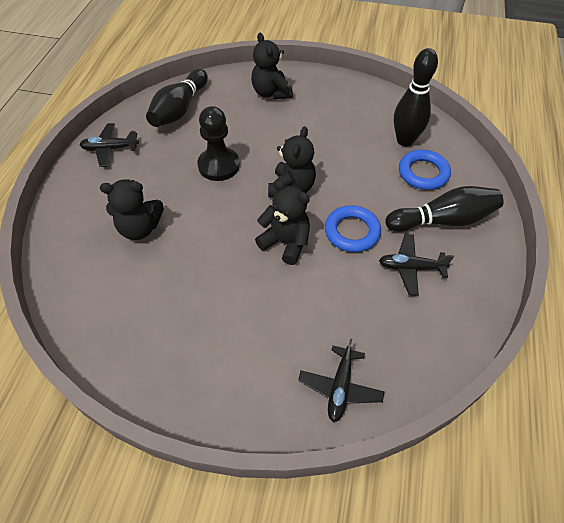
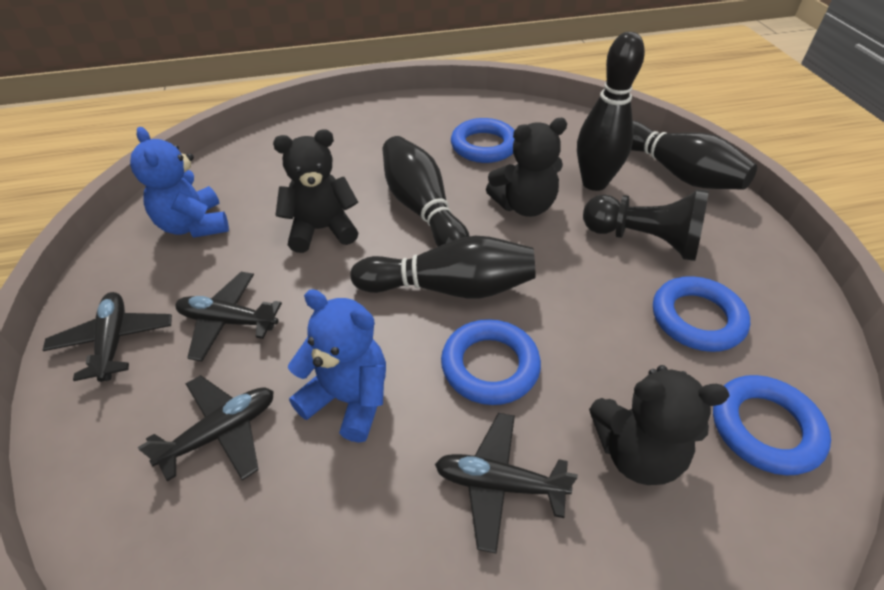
black bowling pin: [146,69,208,127] [386,186,503,232] [394,48,438,147] = 3 -> [350,235,535,299] [382,136,469,247] [577,32,645,191] [631,121,757,190] = 4
black plane: [80,123,139,167] [298,339,384,422] [379,234,454,296] = 3 -> [43,292,172,382] [138,375,274,481] [175,272,282,361] [435,413,578,554] = 4
black teddy bear: [100,179,164,240] [251,33,293,100] [255,180,310,265] [268,126,316,197] = 4 -> [273,129,359,253] [486,118,567,217] [589,365,729,485] = 3
blue ring: [325,205,381,252] [399,150,451,190] = 2 -> [441,319,541,405] [451,118,515,163] [653,276,750,352] [713,375,831,475] = 4
blue teddy bear: none = 0 -> [130,127,229,238] [288,289,386,443] = 2

